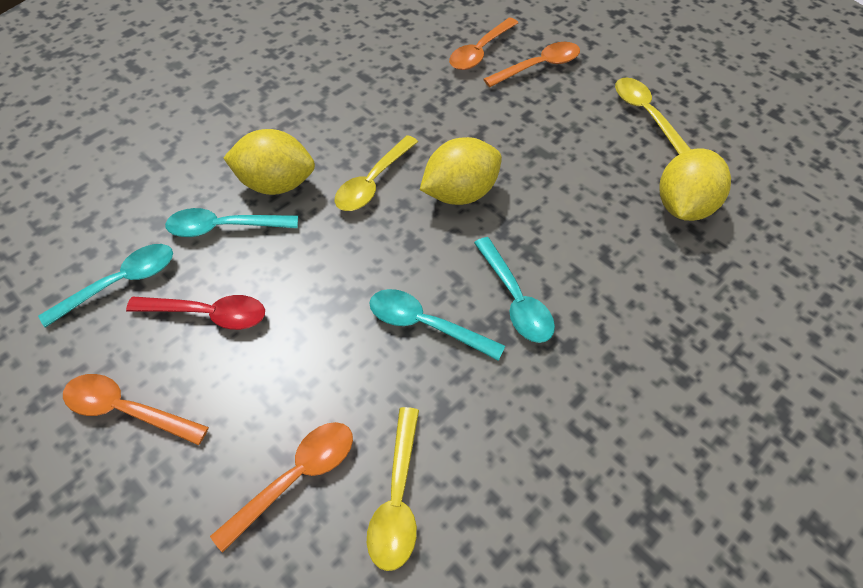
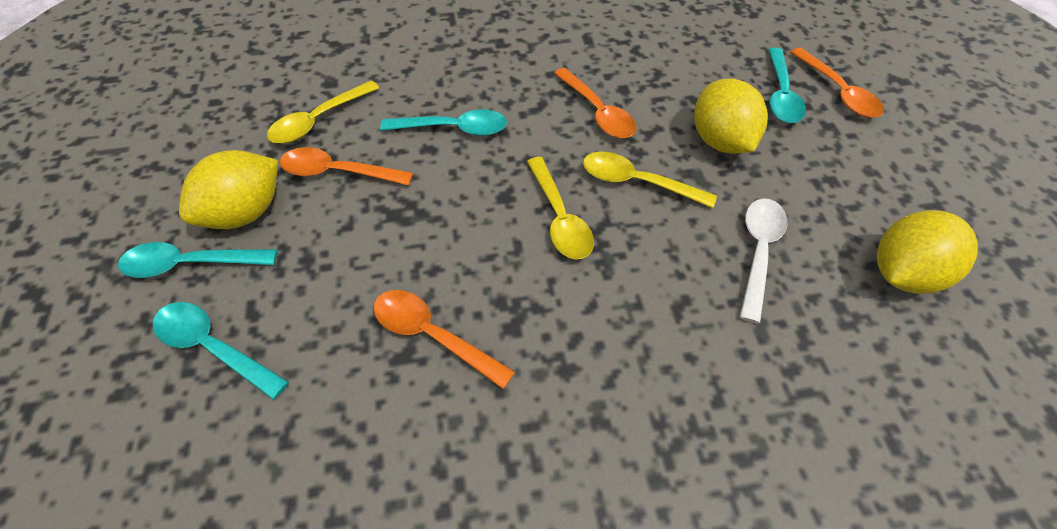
red spoon: [126,295,265,330] = 1 -> none = 0
white spoon: none = 0 -> [740,198,787,323] = 1

